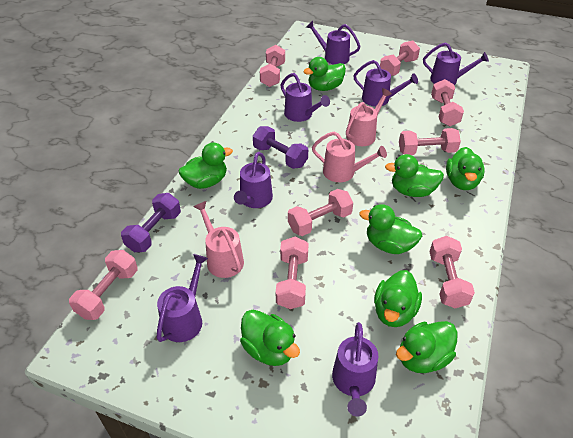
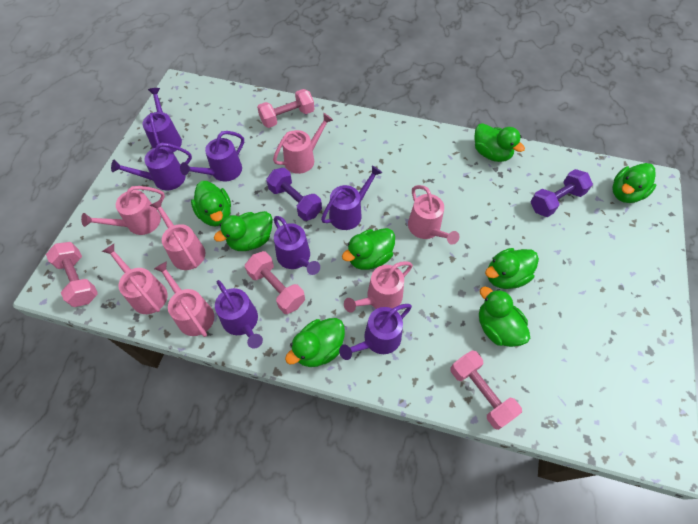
pink dumbbell: [69,250,138,320] [260,45,285,87] [276,237,309,309] [288,189,353,236] [380,40,420,76] [399,128,461,155] [430,236,475,308] [431,79,464,126] = 8 -> [46,242,98,307] [245,251,305,314] [257,89,314,128] [451,350,522,430] = 4
pink watering can: [193,201,244,278] [312,132,387,182] [346,88,392,146] = 3 -> [81,186,165,235] [102,244,168,314] [150,199,205,270] [154,261,214,337] [273,113,333,174] [344,261,413,313] [408,185,459,245] = 7

